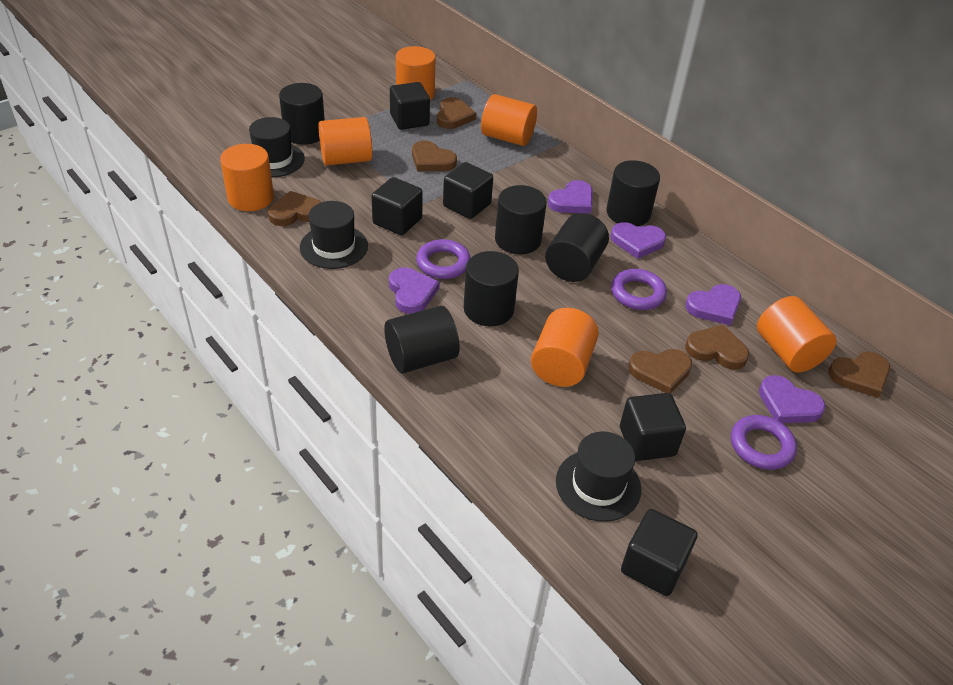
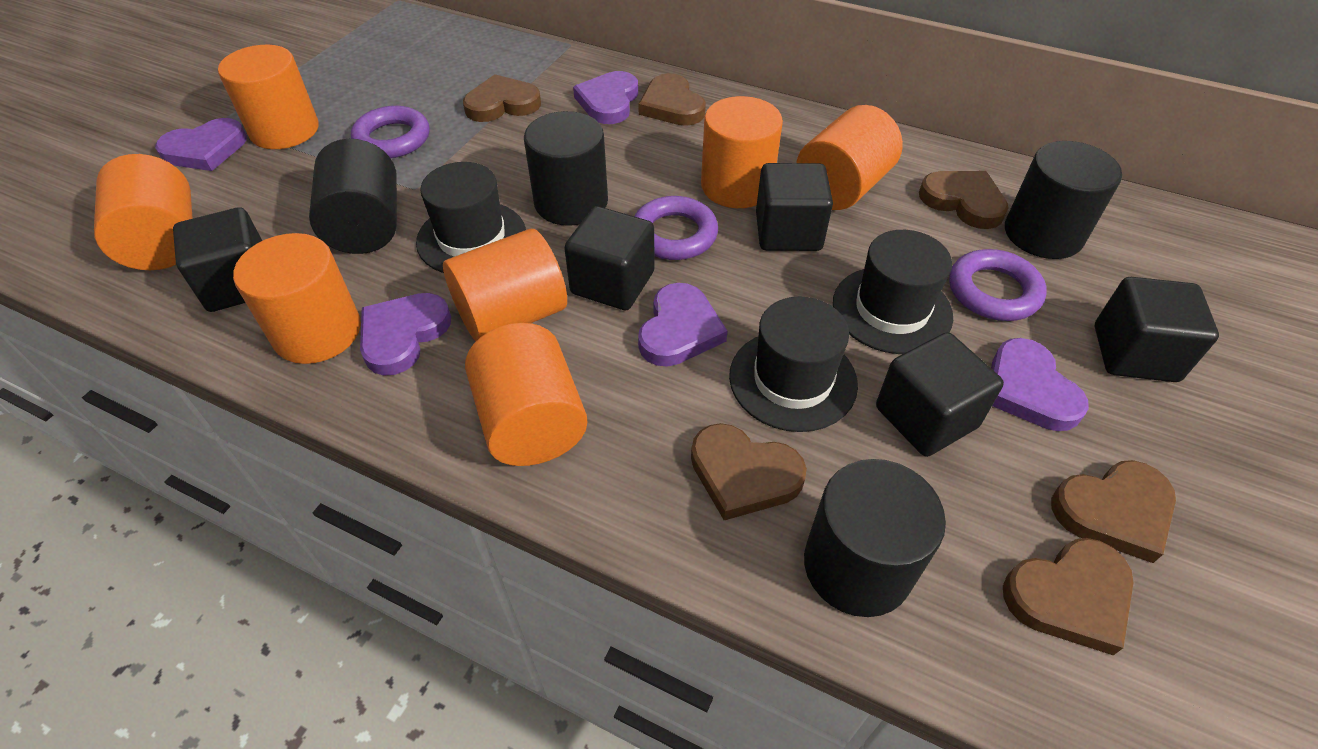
black cylinder: [279,83,325,145] [384,306,460,374] [464,251,519,326] [495,185,547,254] [545,213,609,282] [606,160,660,226] = 6 -> [309,139,397,254] [524,111,608,226] [804,459,946,617] [1005,141,1122,259] = 4
orange cylinder: [220,144,274,211] [318,117,372,166] [396,46,436,100] [481,94,537,146] [531,308,599,387] [757,296,837,373] = 6 -> [94,154,193,270] [218,45,319,149] [233,233,361,364] [443,229,567,341] [465,323,588,466] [701,96,783,208] [796,105,903,210] = 7

